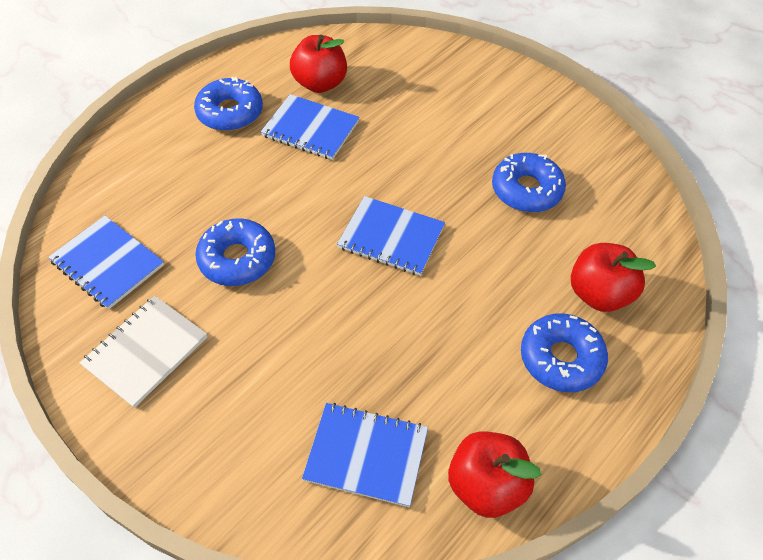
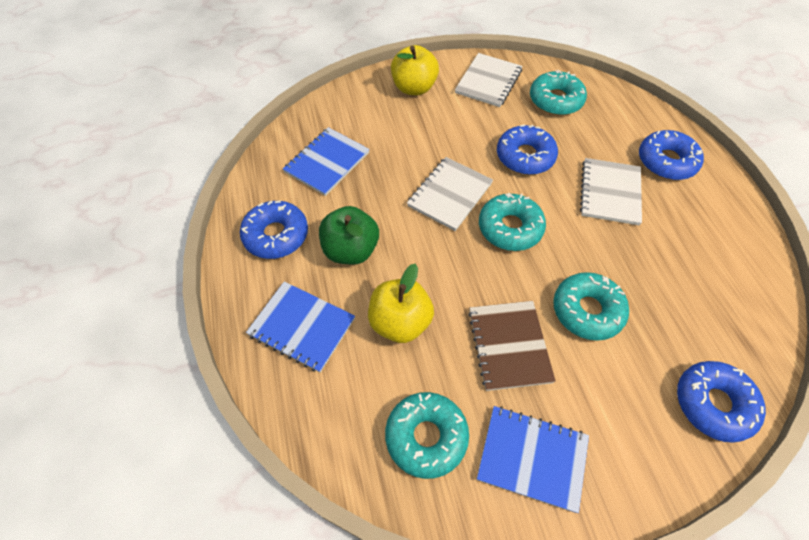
blue notebook: [48,216,164,309] [261,94,360,160] [302,403,428,507] [337,196,445,276] = 4 -> [246,281,355,373] [283,127,370,196] [477,406,589,513] = 3
brown notebook: none = 0 -> [468,301,556,391] = 1
green apple: none = 0 -> [319,206,379,265] = 1
red apple: [290,35,347,93] [448,432,542,518] [571,243,656,312] = 3 -> none = 0
turquoise donut: none = 0 -> [385,392,469,479] [479,193,546,251] [530,70,587,115] [553,272,629,341] = 4
white notebook: [80,296,207,408] = 1 -> [407,157,493,231] [455,53,522,107] [580,158,642,225] = 3
yellow apple: none = 0 -> [368,264,434,343] [391,45,439,95] = 2

